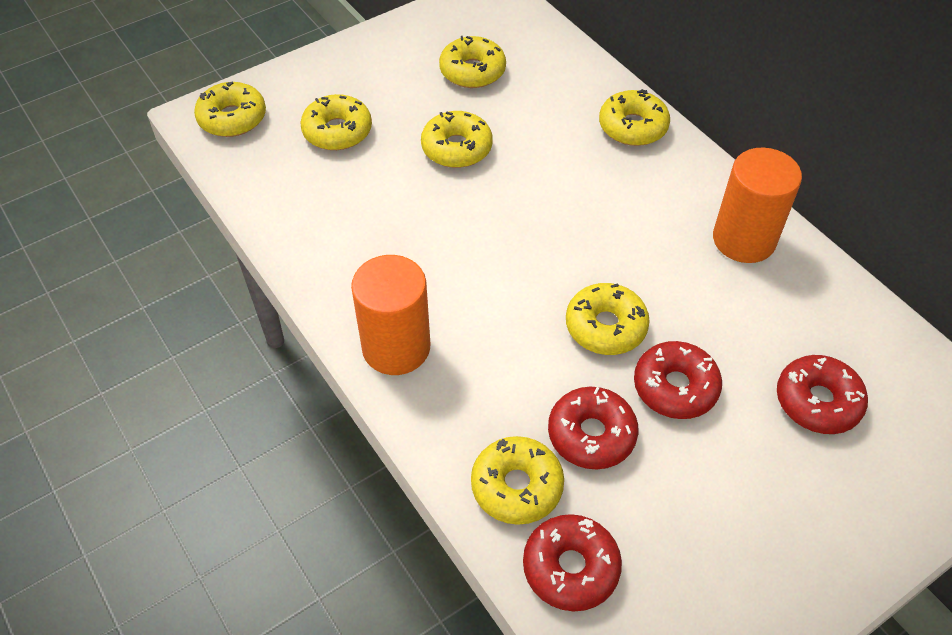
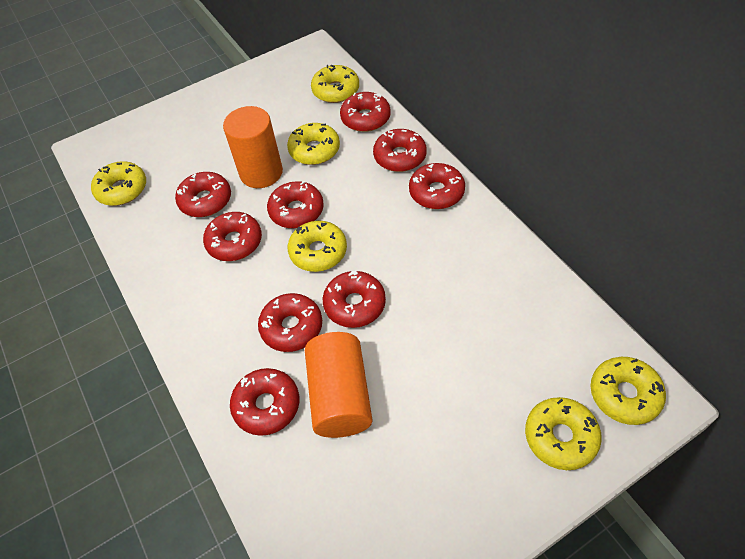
red donut: [523,514,622,611] [548,387,638,469] [634,341,722,419] [777,355,868,434] = 4 -> [175,172,231,217] [203,212,262,261] [230,368,299,436] [258,293,322,352] [267,181,324,229] [323,271,386,328] [340,92,391,132] [373,129,427,172] [409,163,465,209] = 9
yellow donut: [194,82,266,137] [300,94,372,150] [421,111,493,168] [439,36,506,88] [471,436,564,525] [566,283,650,355] [599,89,670,146] = 7 -> [91,162,146,206] [287,123,340,165] [288,221,347,272] [311,65,359,103] [525,397,602,470] [590,357,666,425] = 6

